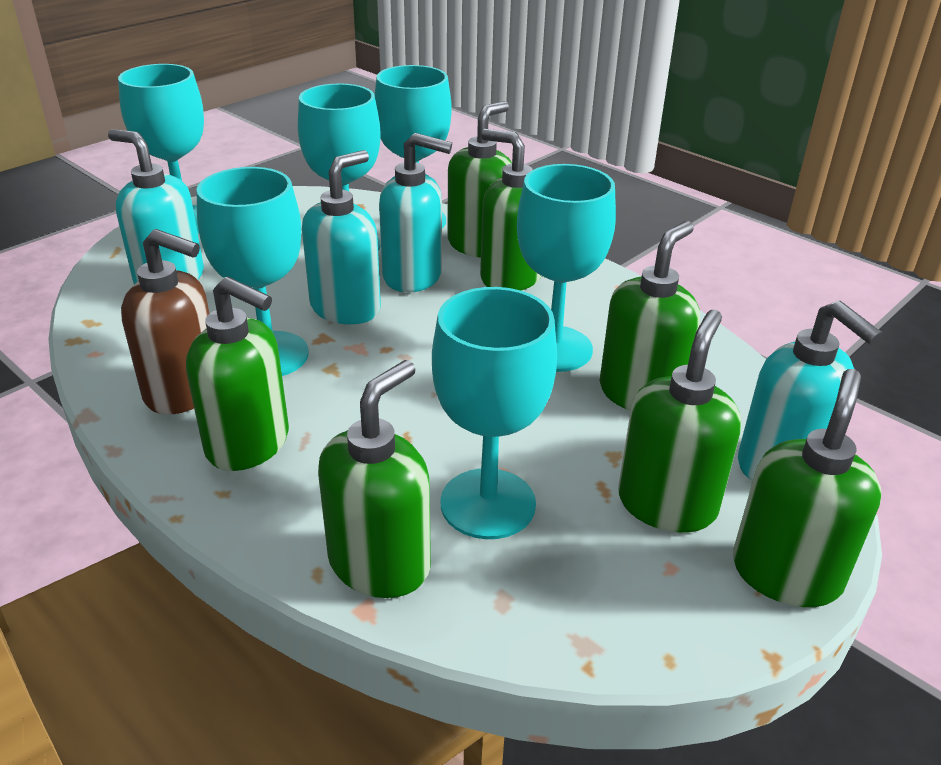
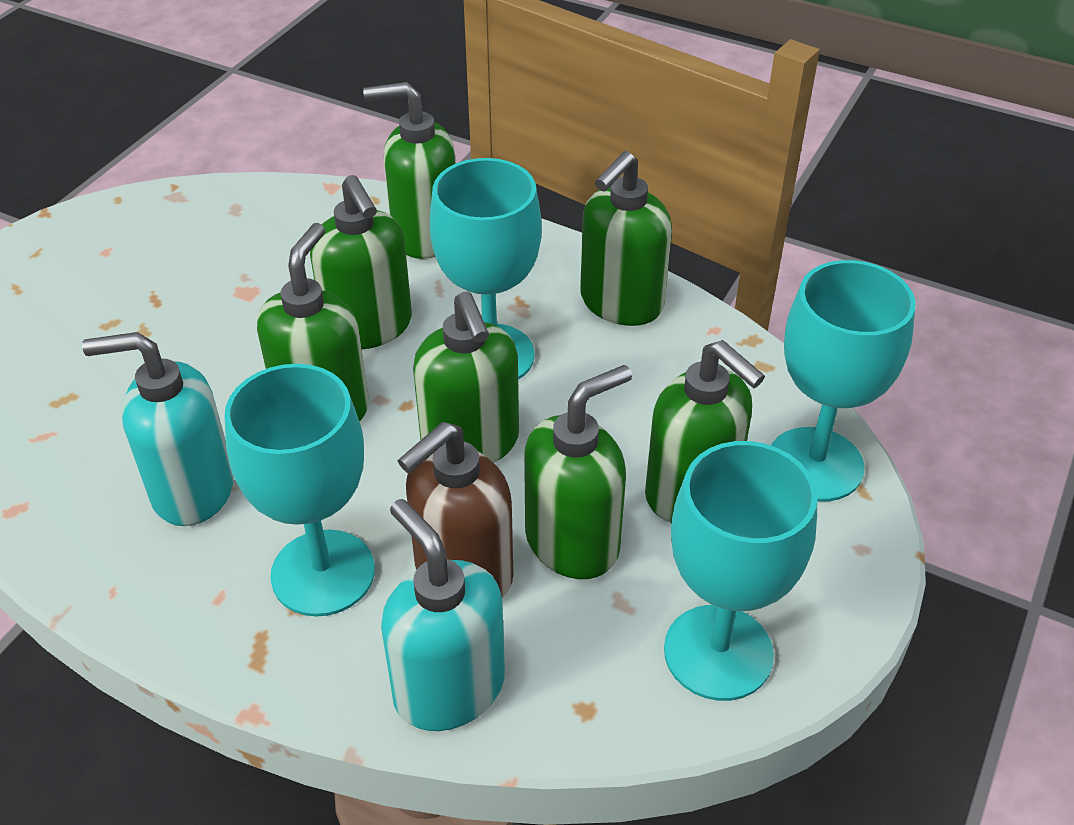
turquoise goblet: [118,64,204,233] [196,167,309,376] [298,83,381,251] [375,65,452,228] [432,287,557,539] [517,164,616,372] = 6 -> [224,364,375,616] [430,158,542,380] [664,441,818,701] [771,260,916,502] = 4
turquoise soap dispenser: [108,129,204,284] [302,150,381,324] [379,133,452,293] [738,301,882,481] = 4 -> [82,332,234,526] [381,499,505,731] = 2

